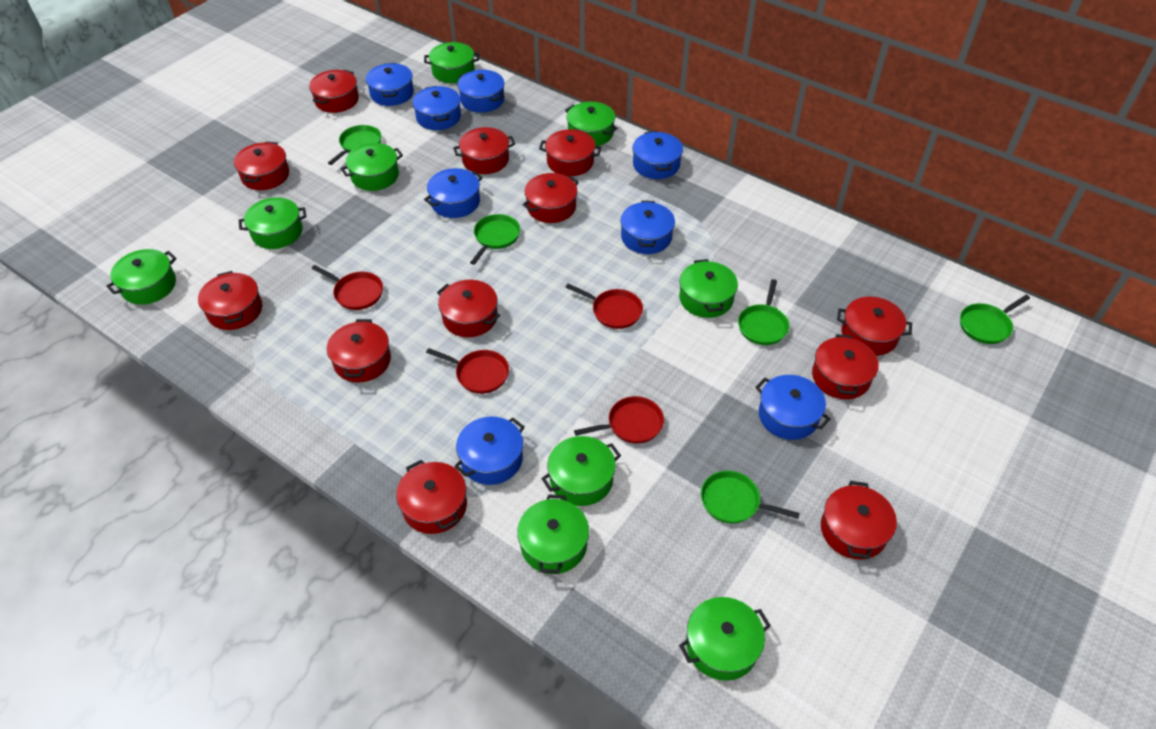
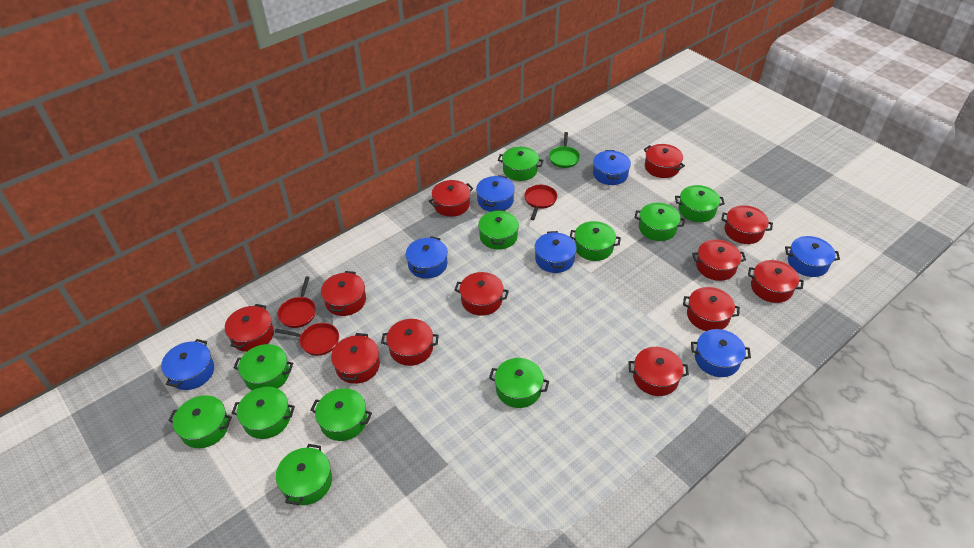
blue pot: [366,63,414,106] [412,86,461,130] [424,168,483,218] [454,416,525,485] [458,70,505,113] [620,201,675,254] [632,131,683,179] [755,375,831,440] = 8 -> [161,339,214,390] [406,236,448,279] [476,175,515,212] [535,231,577,273] [593,150,631,185] [691,329,751,377] [785,236,840,277] = 7
green pan: [328,125,382,165] [470,214,520,265] [701,471,800,523] [738,279,790,345] [960,295,1030,344] = 5 -> [549,132,580,168] = 1
green pot: [106,249,177,305] [239,197,306,249] [341,143,403,191] [424,42,479,83] [517,494,589,574] [541,436,621,506] [565,102,617,146] [679,259,738,318] [679,597,771,681] = 9 -> [168,395,232,448] [232,387,295,439] [233,344,293,390] [276,444,332,505] [311,388,372,441] [478,210,519,250] [489,358,549,408] [498,147,544,181] [570,221,621,261] [635,203,685,241] [675,185,725,222] = 11
red pan: [312,265,383,310] [426,348,509,394] [565,284,643,329] [574,396,664,444] = 4 -> [275,323,339,356] [277,277,316,328] [524,185,557,220] = 3

